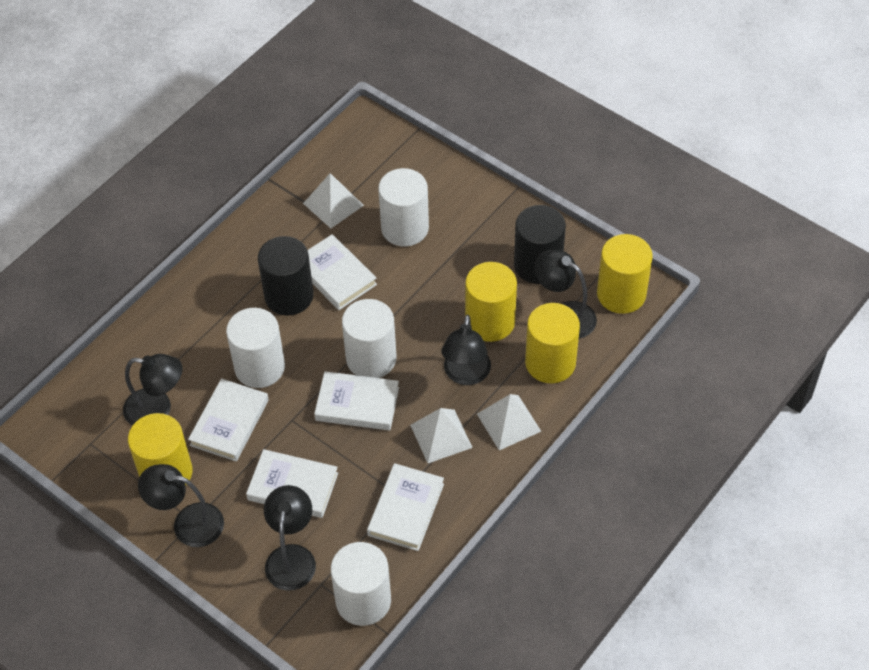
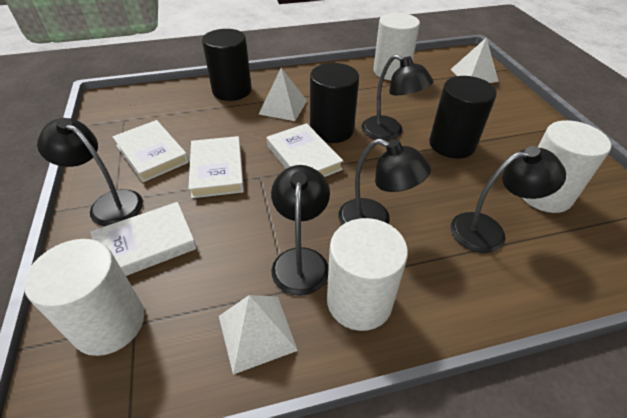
black cylinder: [258,236,314,316] [514,205,566,284] = 2 -> [202,29,252,101] [310,63,359,143] [429,76,497,159] = 3
white book: [188,378,269,462] [246,449,338,518] [308,234,377,310] [314,371,399,430] [367,463,444,551] = 5 -> [91,202,197,276] [112,120,189,182] [188,136,244,198] [267,123,343,177] = 4
yellow cylinder: [128,413,193,486] [465,262,517,342] [525,303,580,383] [597,234,653,314] = 4 -> none = 0

